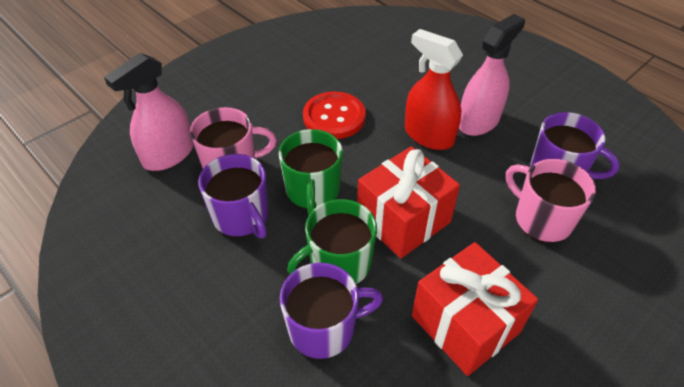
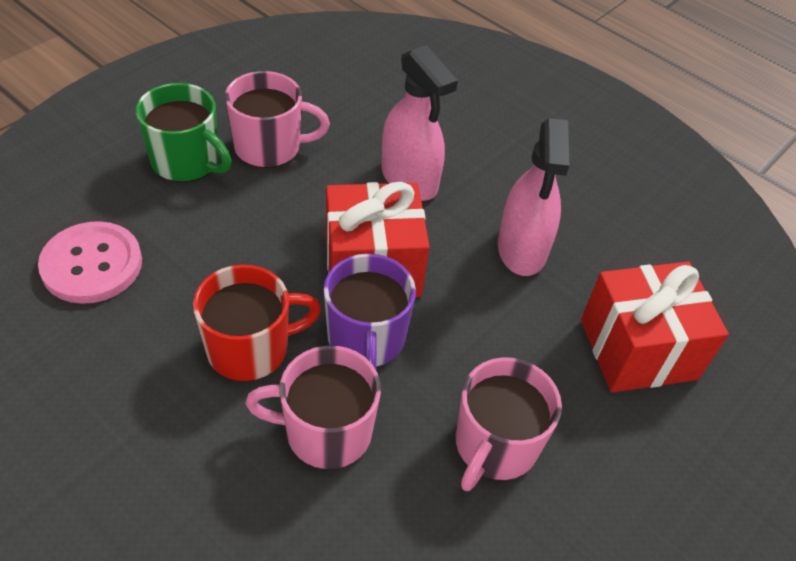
green mug: [279,129,343,215] [287,199,377,284] = 2 -> [136,83,232,183] = 1
pink button: none = 0 -> [38,221,142,304] = 1
pink mug: [190,107,277,170] [506,159,596,243] = 2 -> [225,71,330,168] [245,346,381,469] [456,357,562,491] = 3
purple mug: [198,154,268,238] [280,263,383,359] [530,112,620,179] = 3 -> [324,254,416,370] = 1
red button: [303,91,366,139] = 1 -> none = 0
red mug: none = 0 -> [193,265,321,382] = 1
red spray bottle: [405,29,463,150] = 1 -> none = 0

